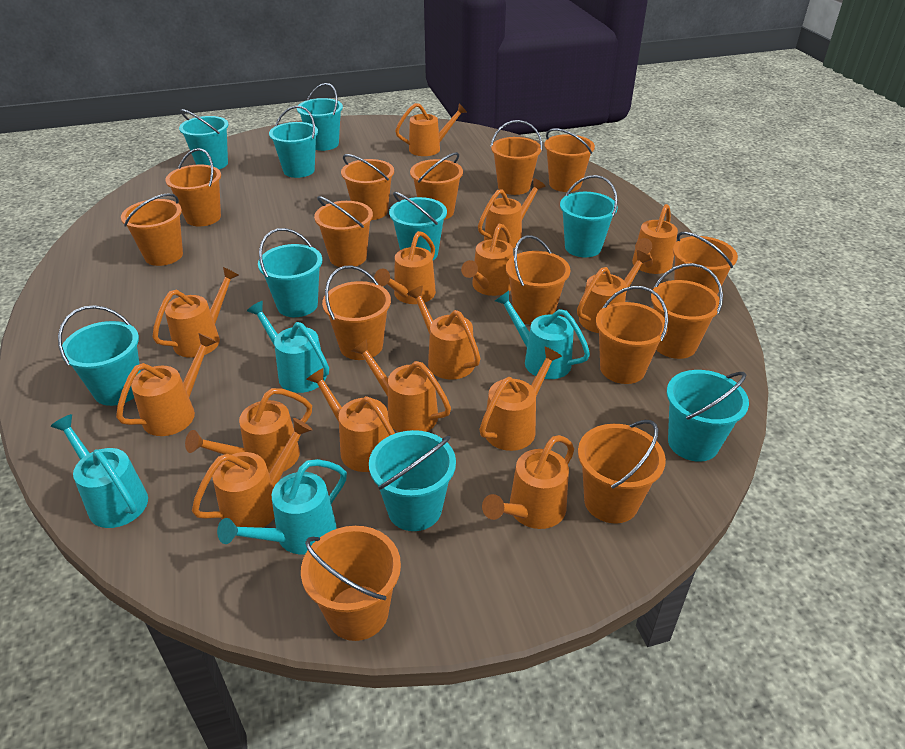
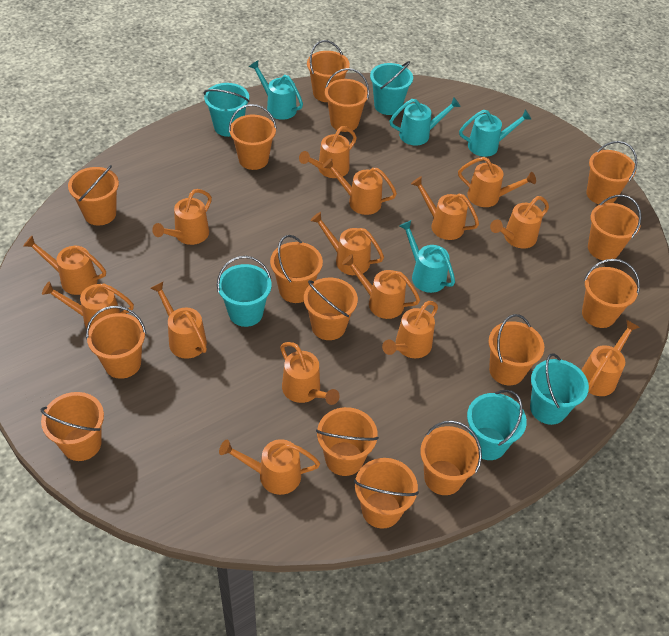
orange bucket: [121,193,183,266] [165,148,221,226] [301,526,401,641] [314,196,373,267] [322,265,391,360] [341,154,394,220] [410,152,463,220] [490,120,543,195] [506,235,570,325] [544,128,595,192] [578,420,666,524] [596,286,668,384] [651,263,723,359] [673,232,738,294] = 14 -> [41,392,104,461] [68,165,119,225] [86,306,146,379] [229,104,277,170] [270,235,323,303] [304,278,358,340] [307,40,350,102] [316,407,379,476] [325,68,369,132] [354,458,419,529] [420,421,482,495] [489,314,544,385] [582,259,640,328] [586,141,637,204] [588,195,641,260] = 15
turquoise bucket: [58,305,141,406] [179,109,228,169] [258,228,322,317] [269,106,318,178] [297,83,343,151] [369,430,456,531] [389,192,447,260] [560,175,618,257] [667,370,749,462] = 9 -> [204,83,250,137] [217,256,272,327] [370,61,413,115] [467,390,527,460] [530,354,589,425] = 5

